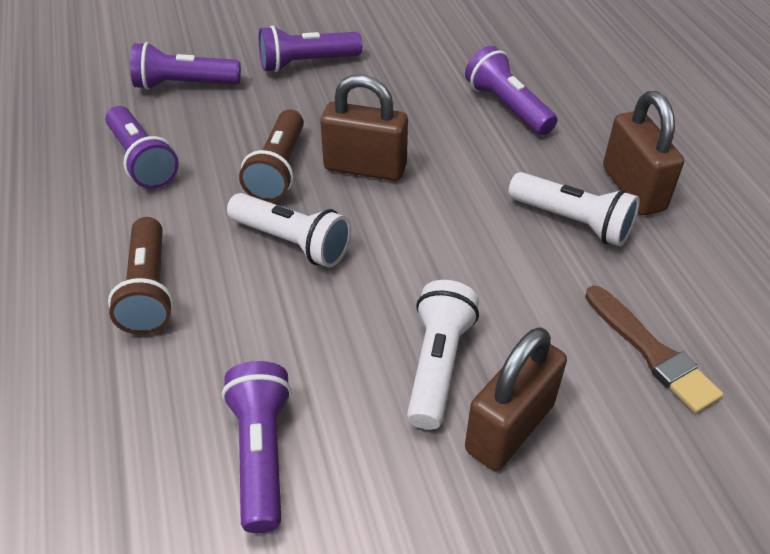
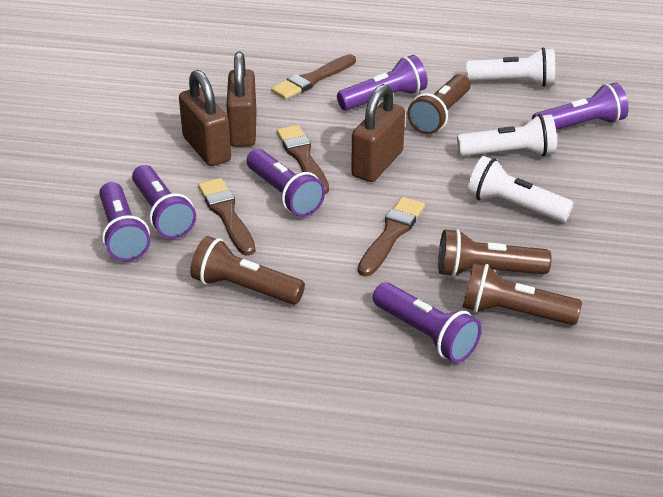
brown brush: [585,286,723,413] = 1 -> [198,178,255,256] [271,54,356,100] [277,125,329,194] [358,197,425,277] = 4
brown flashlight: [108,217,174,335] [239,109,304,202] = 2 -> [190,236,305,305] [407,74,470,134] [438,229,552,277] [463,263,582,325] = 4
purple flashlight: [105,106,179,189] [130,42,241,90] [222,361,292,533] [259,25,362,72] [465,46,558,135] = 5 -> [99,182,150,261] [132,165,196,239] [247,149,325,217] [337,55,428,111] [373,282,482,363] [532,83,629,130] = 6

